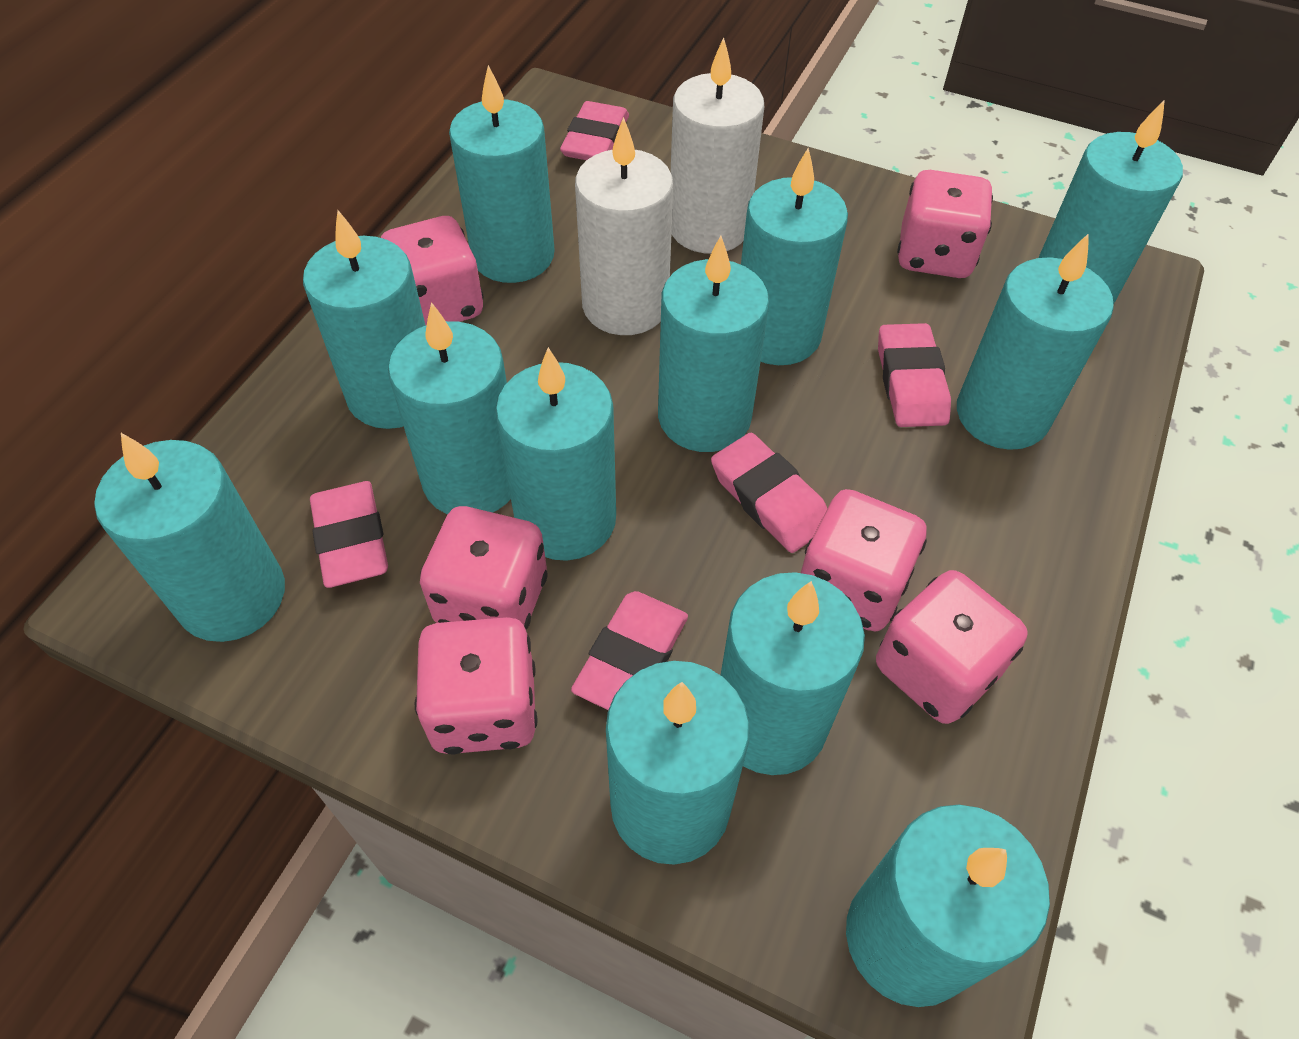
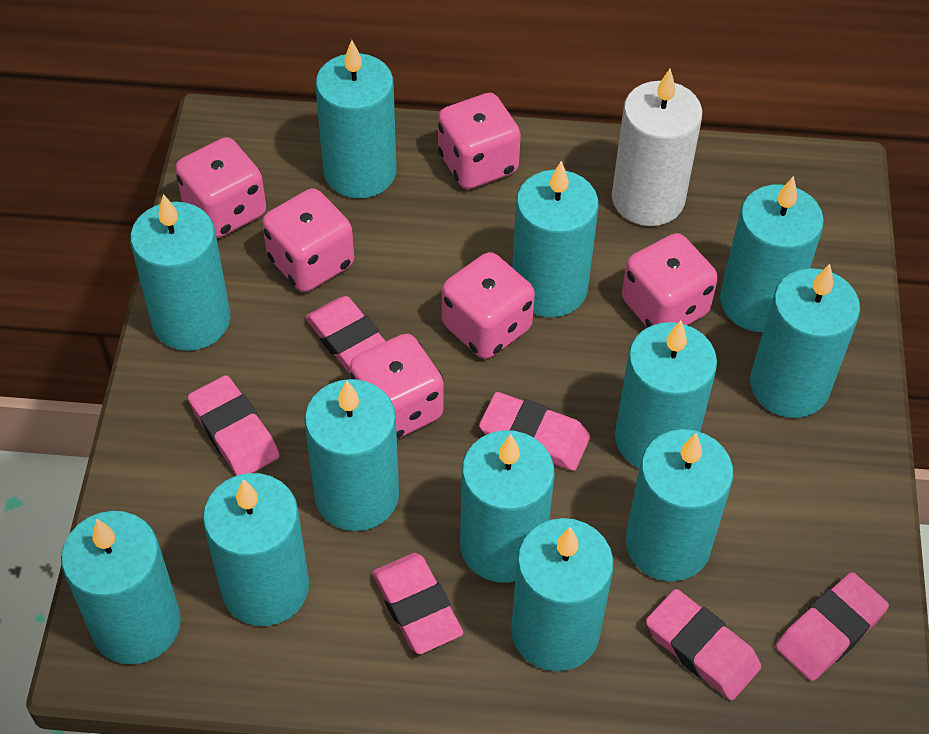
pink eraser: [310,481,388,588] [560,101,629,160] [571,591,688,710] [711,433,827,553] [878,323,951,427] = 5 -> [188,375,280,475] [305,296,386,374] [372,553,463,654] [479,392,590,471] [646,589,761,700] [776,572,889,681] = 6
white candle: [575,117,673,335] [671,37,764,254] = 2 -> [612,69,703,226] = 1

